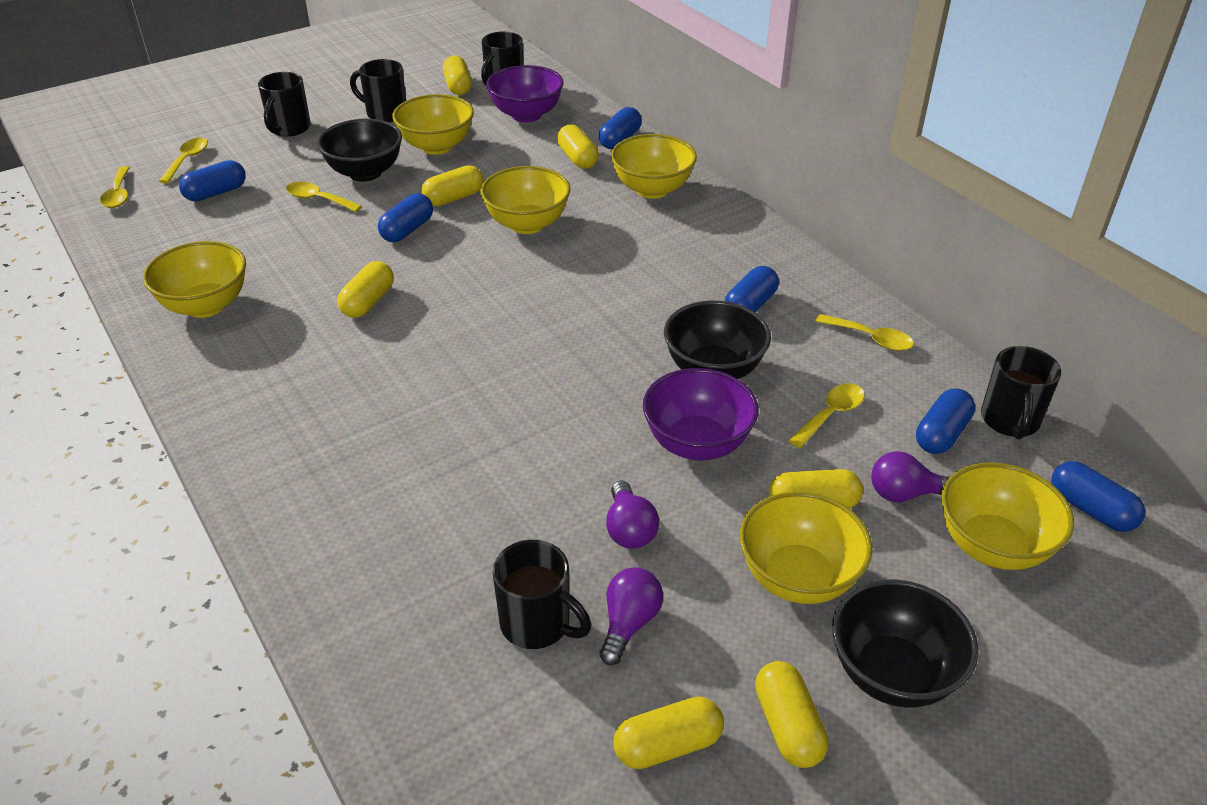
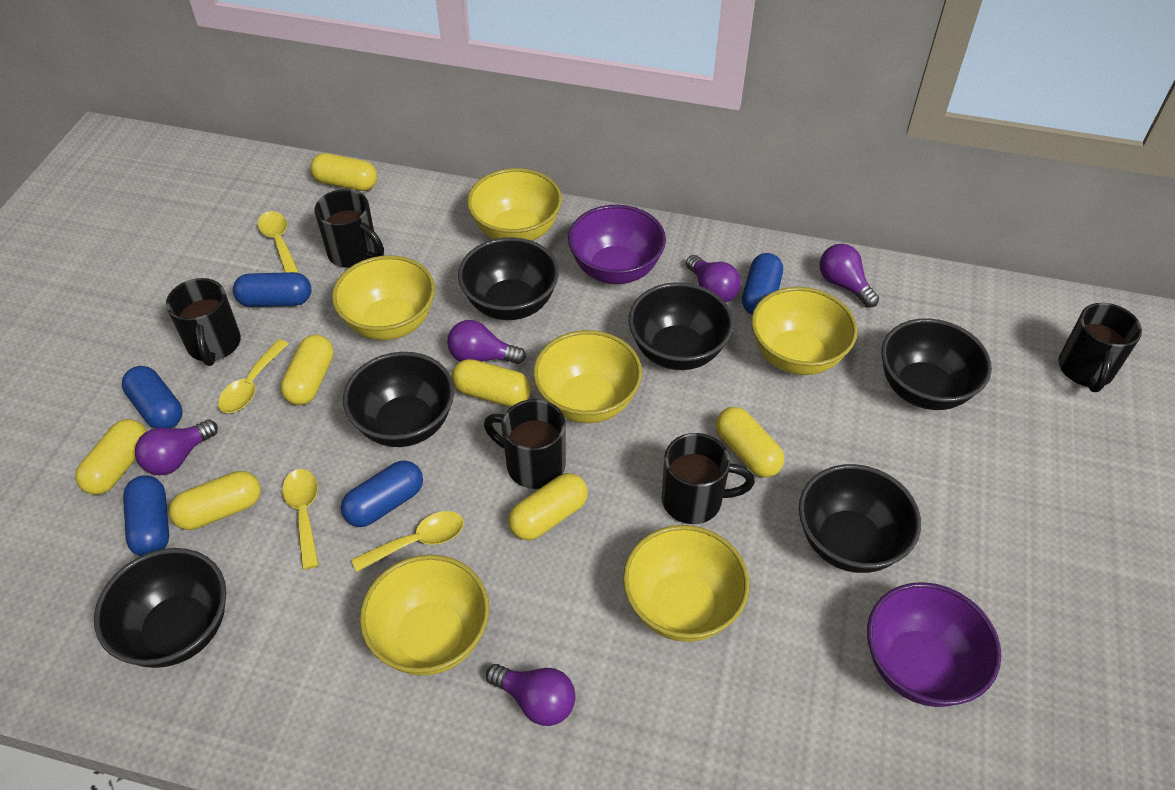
black bowl: [317,119,402,182] [664,300,771,379] [832,579,978,708] = 3 -> [94,548,226,668] [343,352,454,447] [458,237,559,320] [629,282,733,370] [799,464,921,573] [881,318,992,410] = 6
blue capsule: [179,160,246,201] [378,193,433,242] [599,107,642,149] [725,266,779,312] [916,388,975,454] [1051,461,1145,532] = 6 -> [122,366,182,428] [123,475,169,556] [233,272,311,307] [341,460,423,527] [742,253,783,315] = 5
purple light bulb: [600,567,663,665] [606,481,659,549] [871,451,950,502] = 3 -> [135,419,218,475] [447,320,526,364] [486,664,575,726] [686,255,741,303] [820,244,879,307] = 5
yellow spoon: [100,166,130,208] [159,138,208,183] [286,182,362,212] [788,383,864,448] [815,314,914,351] = 5 -> [218,339,288,413] [258,211,299,273] [282,469,319,570] [351,511,464,572] = 4

